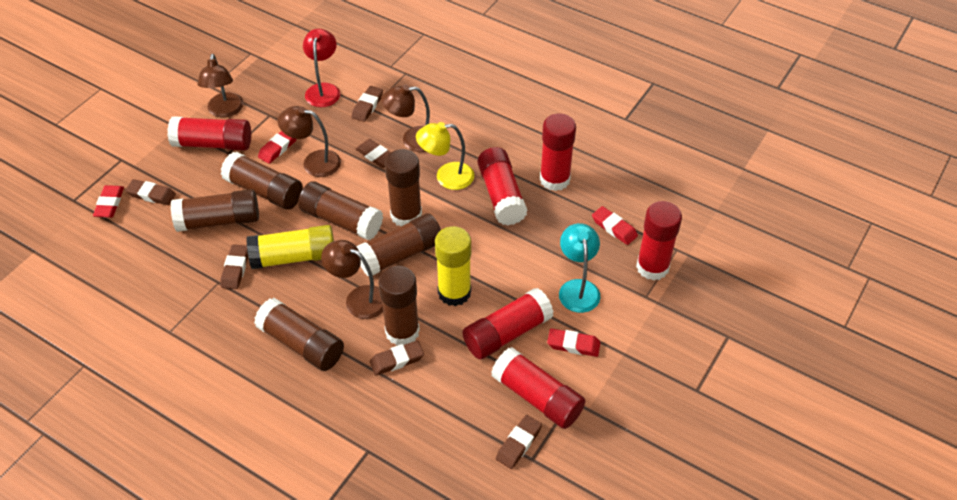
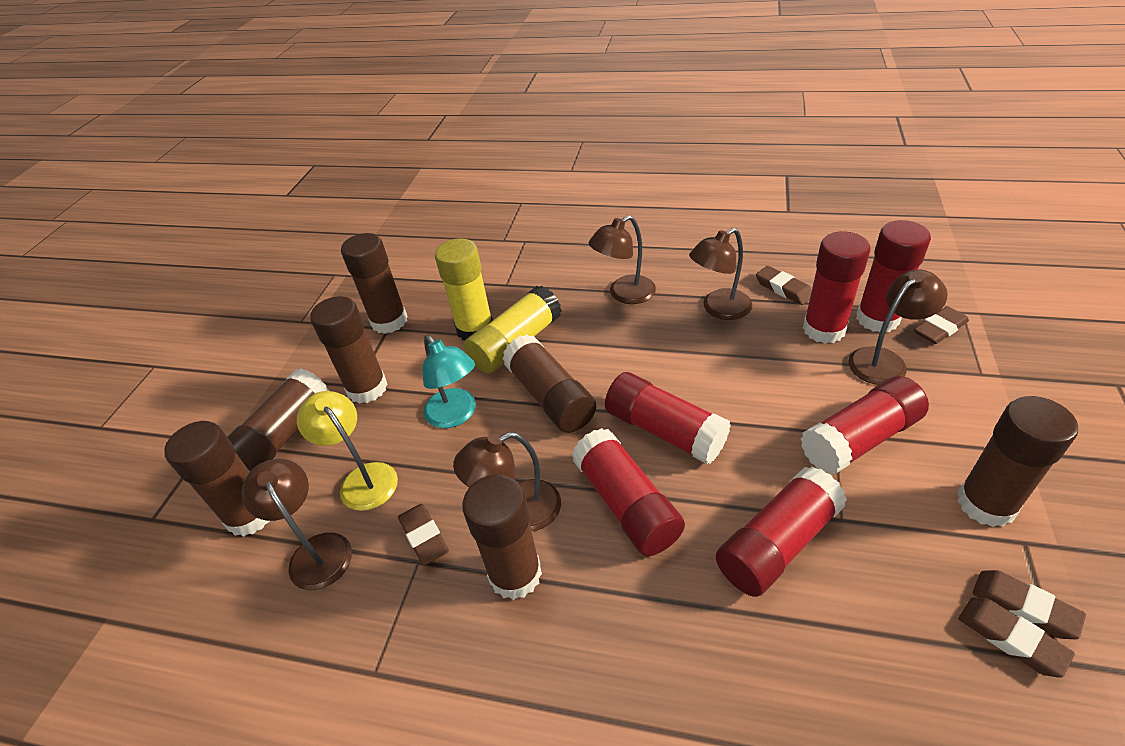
brown eraser: [125,179,176,205] [221,244,248,289] [351,86,383,122] [356,139,390,168] [370,340,424,376] [496,415,542,469] = 6 -> [398,504,449,566] [756,266,812,305] [914,306,969,344] [959,597,1075,678] [973,570,1086,639] = 5
brown lamp: [197,54,244,117] [278,106,341,177] [321,240,383,319] [381,85,430,152] = 4 -> [241,459,352,590] [453,432,561,531] [589,215,656,304] [689,228,752,320] [849,269,948,385] = 5
red eraser: [93,185,124,218] [258,131,296,164] [547,328,600,357] [592,206,638,245] = 4 -> none = 0
red lamp: [303,29,340,107] = 1 -> none = 0

